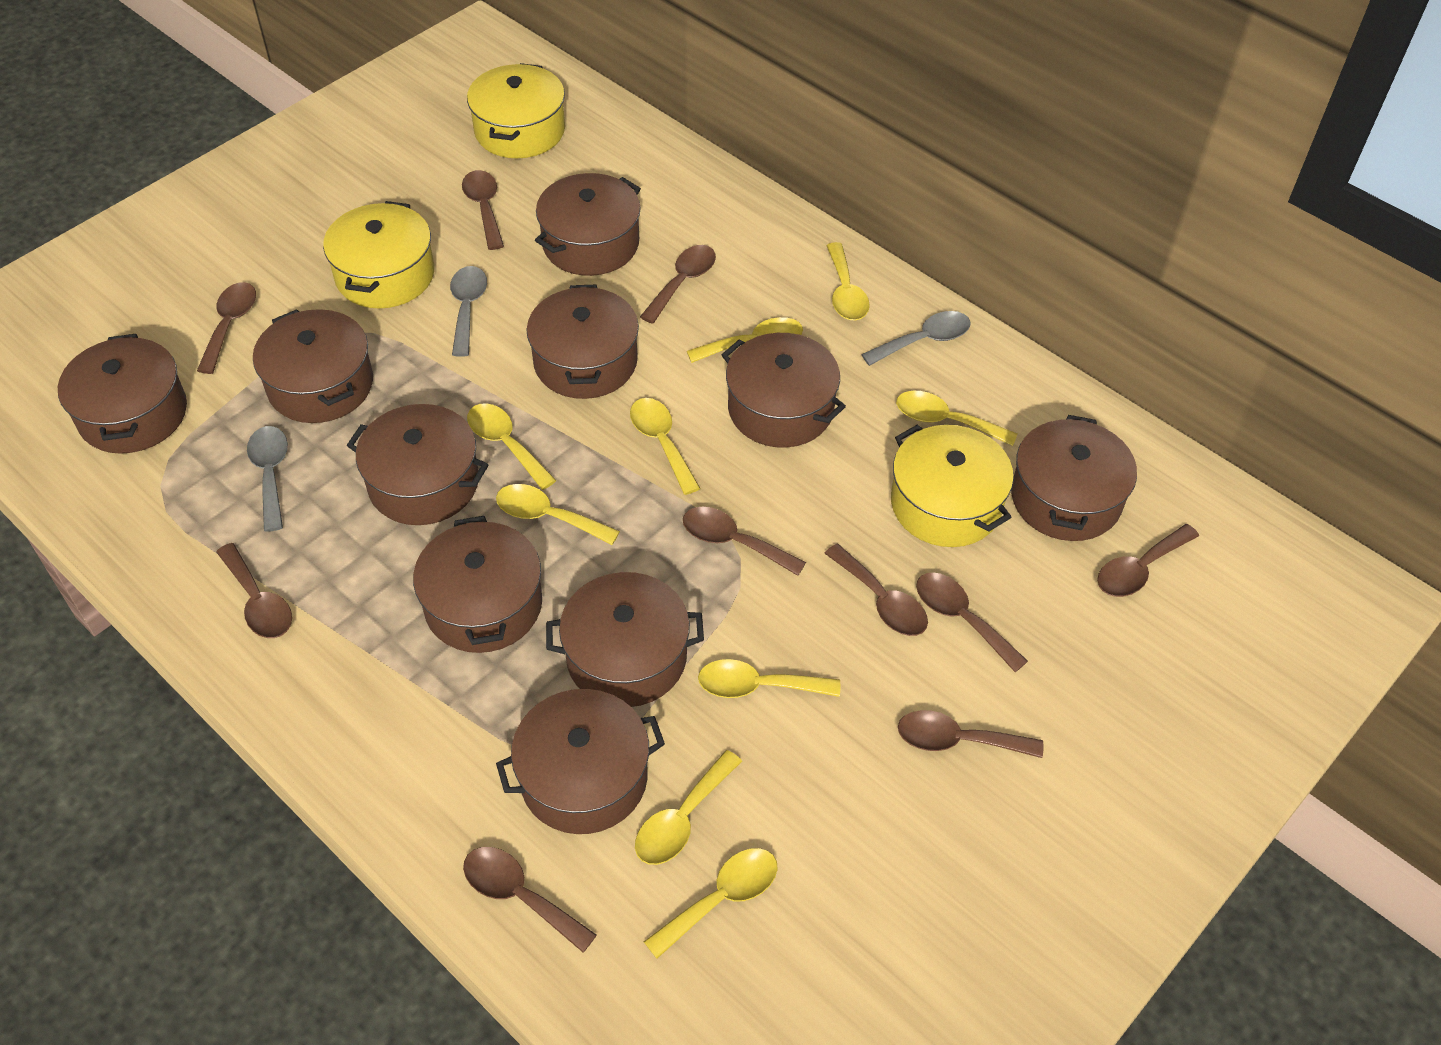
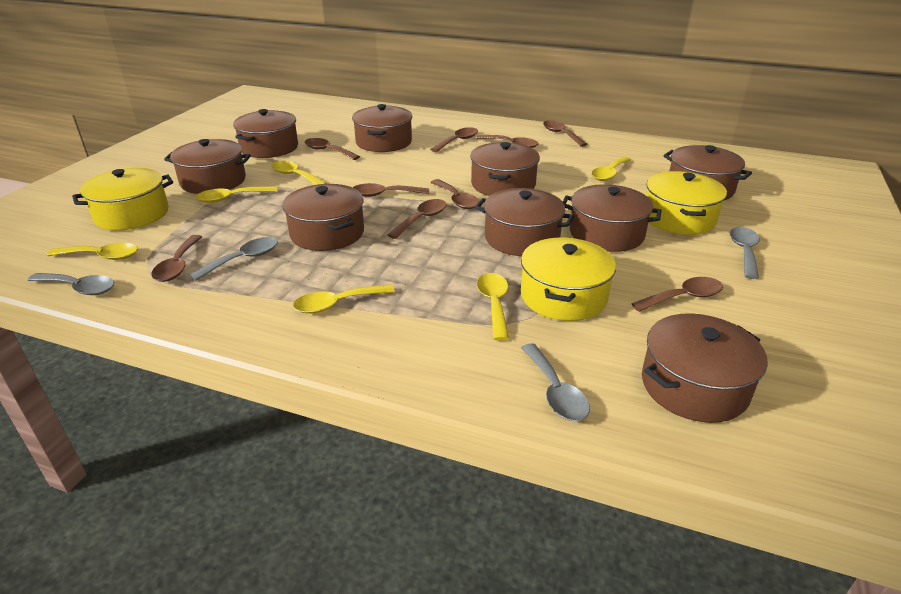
brown pot: [58,334,187,454] [253,309,373,423] [347,404,488,525] [413,516,542,653] [496,689,665,834] [527,285,639,399] [535,173,641,276] [546,572,704,707] [722,333,846,448] [1011,415,1137,541] = 10 -> [164,139,251,194] [233,109,298,158] [282,184,364,251] [352,104,412,152] [470,142,540,196] [475,188,574,256] [563,184,661,252] [642,313,768,423] [663,145,752,200] = 9
brown spoon: [197,282,256,374] [216,543,292,638] [462,170,504,250] [463,847,597,952] [640,245,716,324] [683,507,806,576] [824,544,928,636] [898,710,1043,758] [916,572,1028,672] [1097,524,1199,597] = 10 -> [151,235,202,282] [305,138,360,160] [353,183,429,197] [387,199,447,239] [430,127,478,152] [431,179,479,209] [476,135,539,148] [543,120,587,147] [631,277,723,312] = 9
grey spoon: [247,426,288,532] [450,266,487,357] [861,311,971,366] = 3 -> [28,273,114,295] [190,237,278,281] [521,343,590,421] [730,227,760,279] = 4
yellow spoon: [467,403,557,490] [496,484,620,545] [630,398,700,495] [635,750,742,865] [644,848,778,959] [687,317,803,363] [698,659,840,698] [826,242,870,321] [896,391,1017,446] = 9 -> [47,243,138,260] [196,186,278,203] [271,161,327,185] [293,284,395,314] [477,273,509,340] [591,157,631,181] = 6

